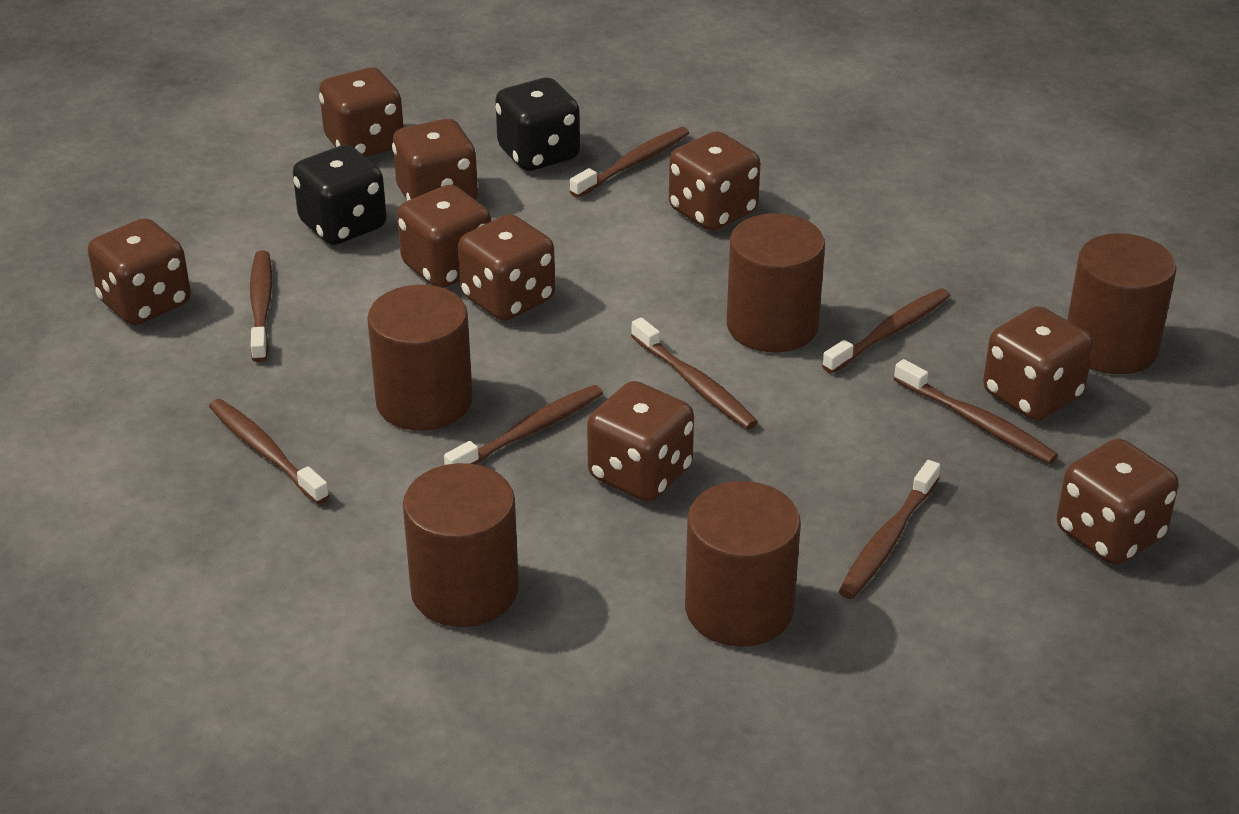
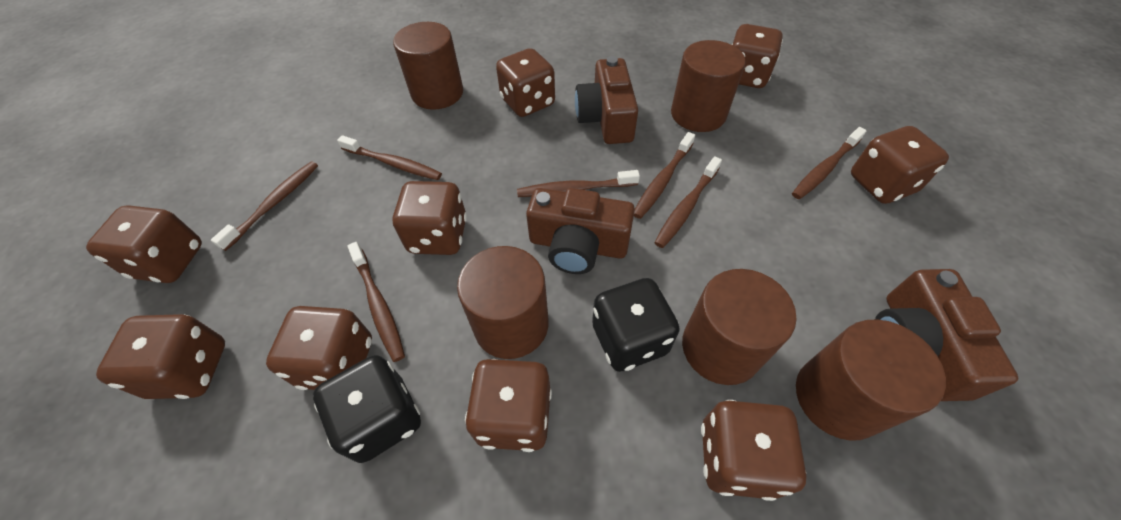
brown camera: none = 0 -> [526,188,635,274] [575,56,638,144] [875,269,1018,401] = 3
brown toothbrush: [209,399,329,504] [250,250,272,362] [444,385,603,465] [570,127,689,198] [631,317,758,429] [822,288,950,374] [839,460,940,599] [894,359,1058,464] = 8 -> [211,161,318,251] [337,135,442,180] [347,242,405,362] [517,170,640,197] [634,132,695,219] [654,156,722,248] [792,127,867,199] = 7

